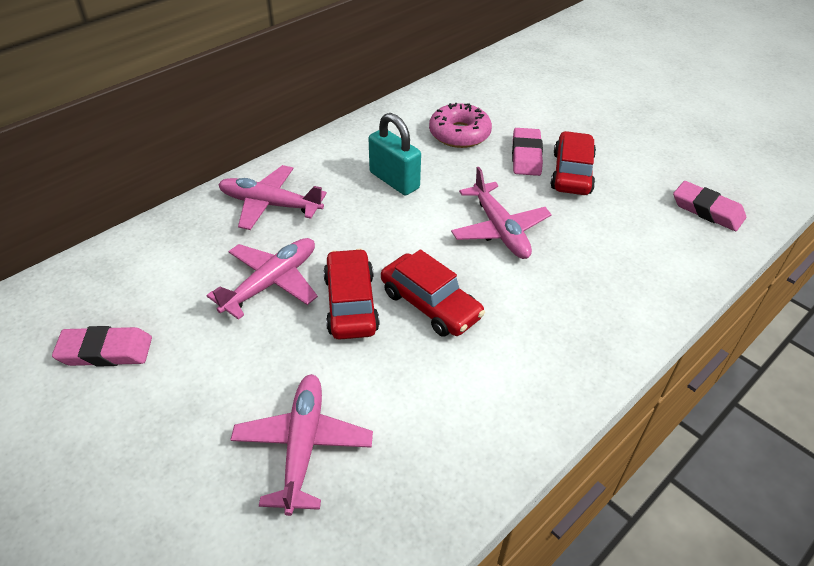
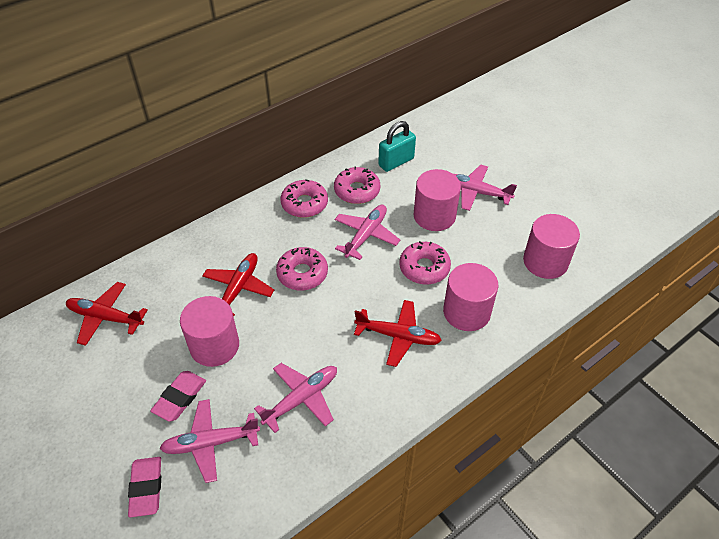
pink cylinder: none = 0 -> [180,296,239,367] [414,169,461,231] [443,263,498,331] [523,214,580,279] = 4
pink donut: [429,103,492,148] = 1 -> [276,247,328,291] [281,179,328,218] [334,166,380,204] [399,241,451,285] = 4
pink eraser: [52,326,152,367] [512,128,543,176] [673,181,746,231] = 3 -> [128,457,161,517] [150,371,206,422] = 2
red car: [323,249,380,340] [381,249,485,337] [551,131,596,195] = 3 -> none = 0
red plane: none = 0 -> [66,282,148,346] [202,253,274,317] [354,300,442,367] = 3

